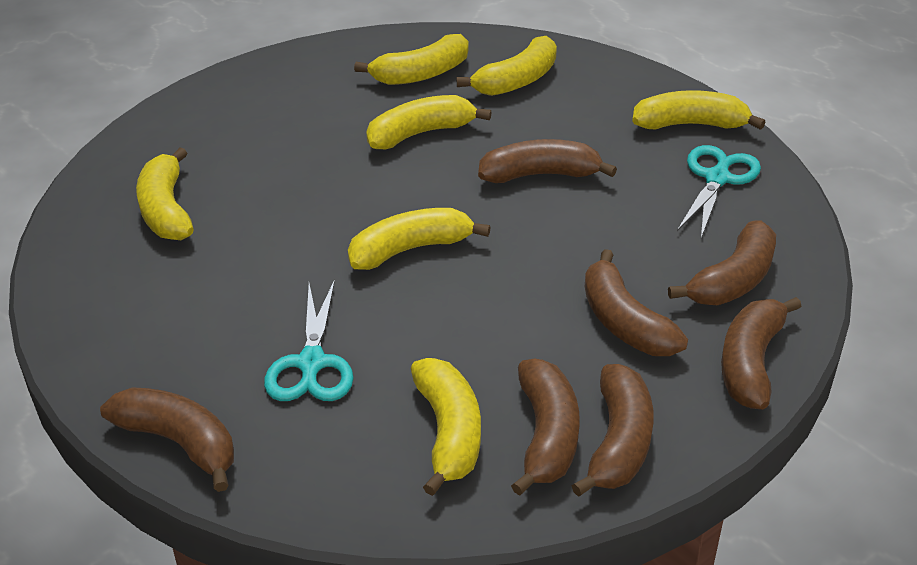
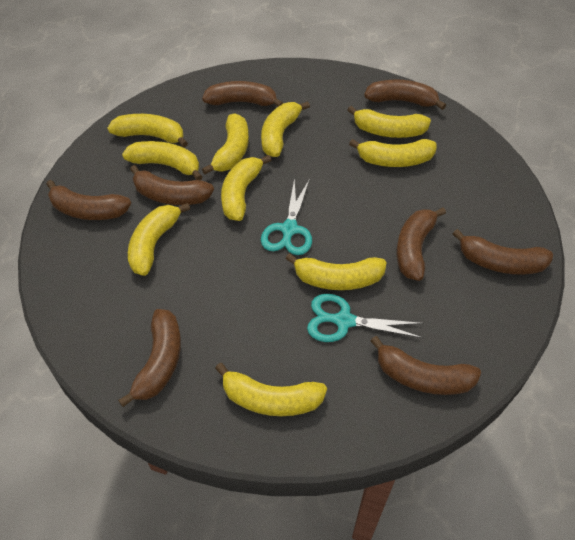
brown banana: [100,387,234,492] [478,139,617,183] [511,358,580,496] [572,364,654,497] [585,249,688,356] [668,221,776,305] [721,297,802,409] = 7 -> [46,180,131,220] [118,309,181,407] [130,165,214,205] [202,81,283,106] [364,79,446,110] [370,336,481,395] [397,207,446,281] [453,229,553,274] = 8
yellow banana: [136,148,194,240] [348,208,491,270] [354,34,468,85] [366,95,492,149] [411,358,481,496] [457,36,557,96] [632,90,766,130] = 7 -> [107,114,188,147] [122,141,202,180] [128,203,190,276] [202,113,249,175] [215,363,327,416] [221,155,271,221] [261,101,310,157] [286,253,386,290] [348,106,431,138] [349,139,437,167] = 10

